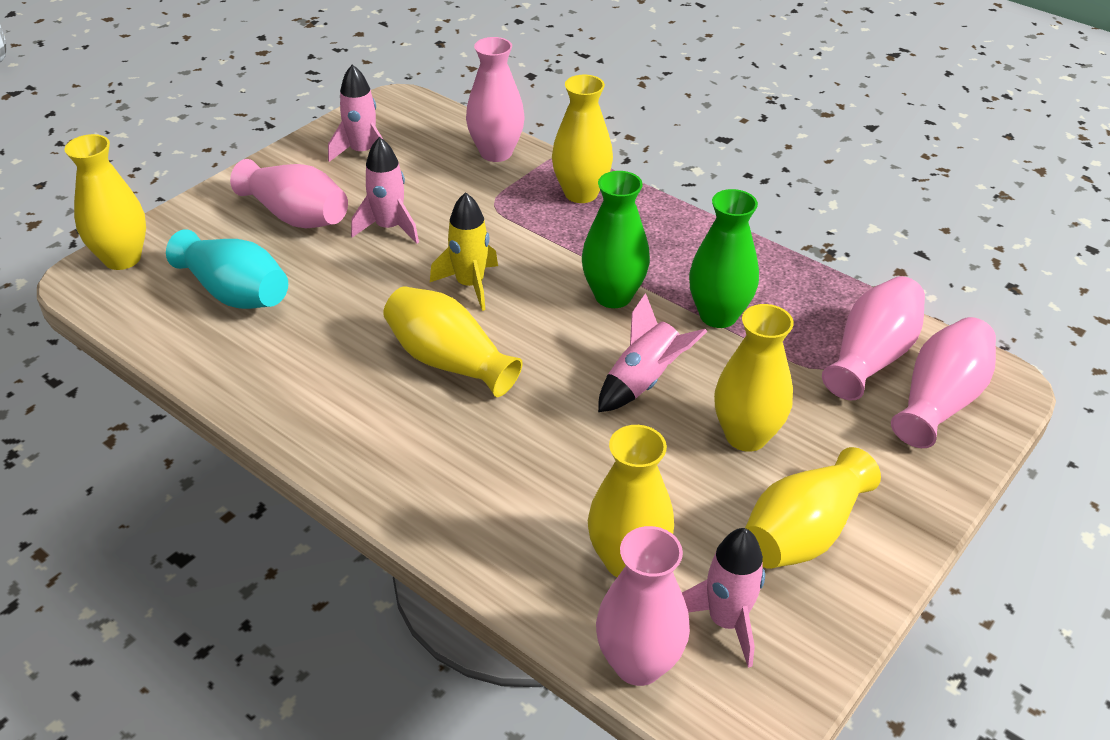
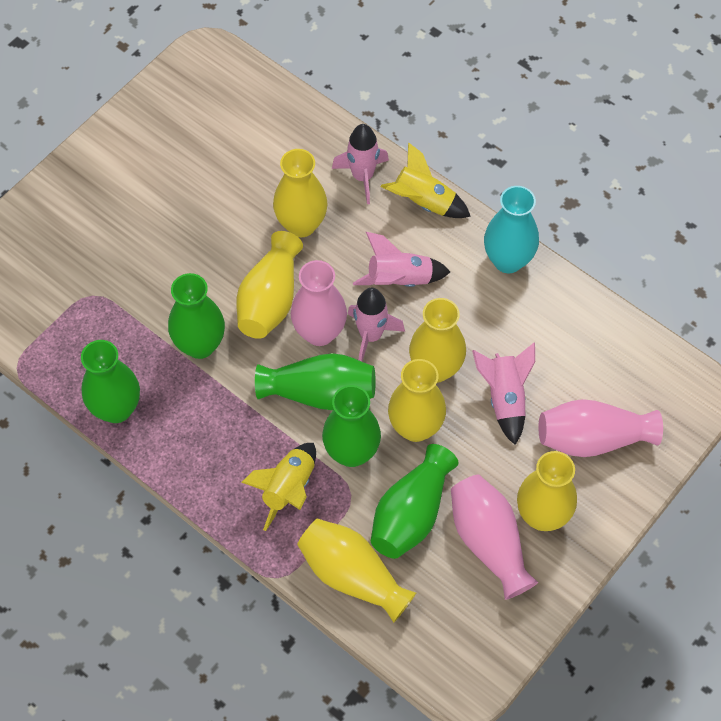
green vase: [582,171,650,308] [689,189,759,328] = 2 -> [81,340,140,423] [168,273,225,359] [255,353,376,410] [322,385,381,467] [371,444,458,559] = 5
pink vase: [230,159,348,228] [466,37,525,162] [596,526,690,686] [822,276,925,400] [891,317,996,448] = 5 -> [291,260,347,346] [451,475,538,600] [538,399,663,457] = 3
yellow rocket: [430,192,498,311] = 1 -> [241,443,316,531] [381,142,471,218] = 2

